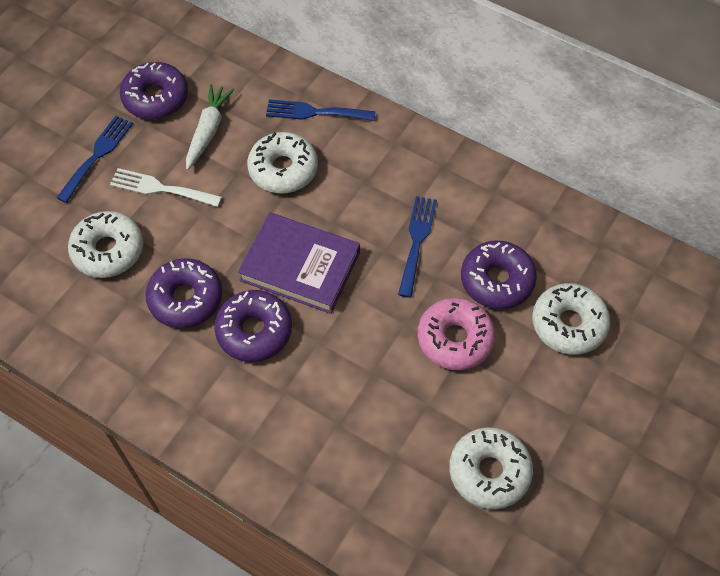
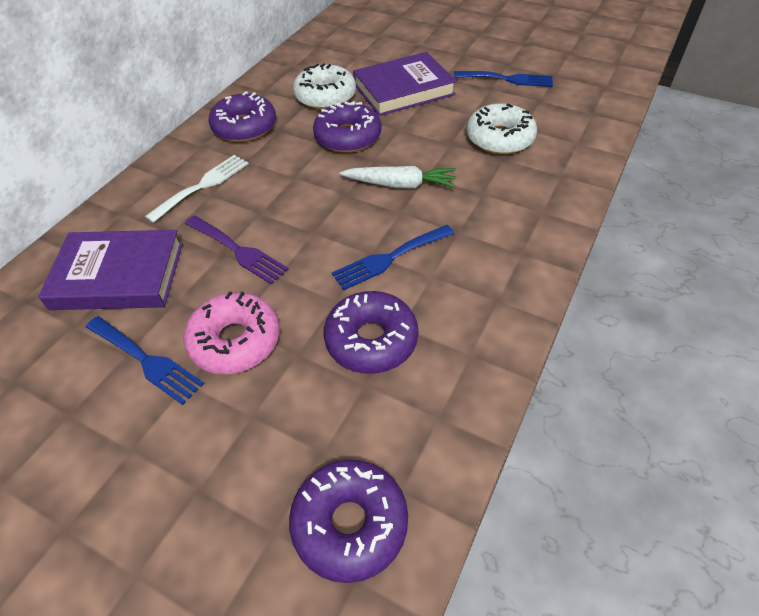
purple book: [238,212,360,314] = 1 -> [38,230,183,310] [353,52,456,116] = 2
purple fork: none = 0 -> [185,216,289,285] = 1
white donut: [68,211,143,278] [247,132,318,194] [449,427,533,509] [532,283,610,355] = 4 -> [293,63,356,110] [467,103,537,155] = 2

